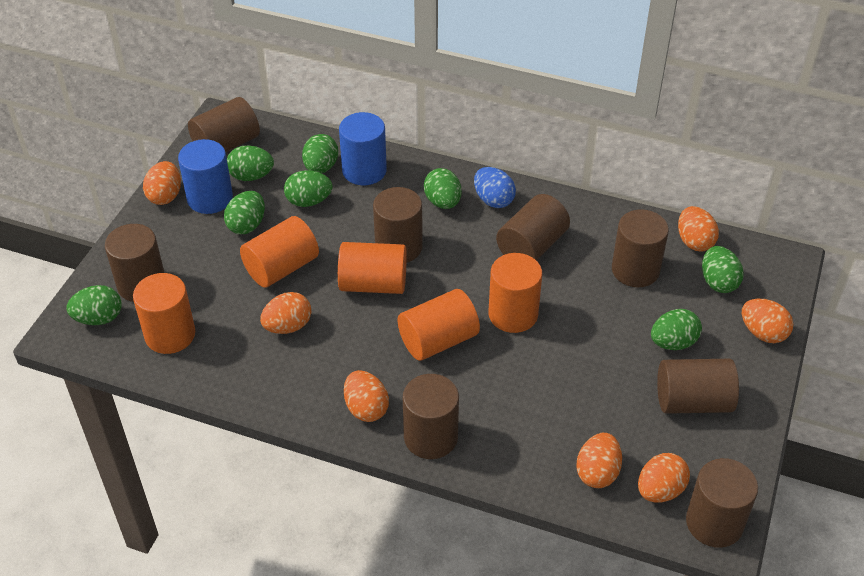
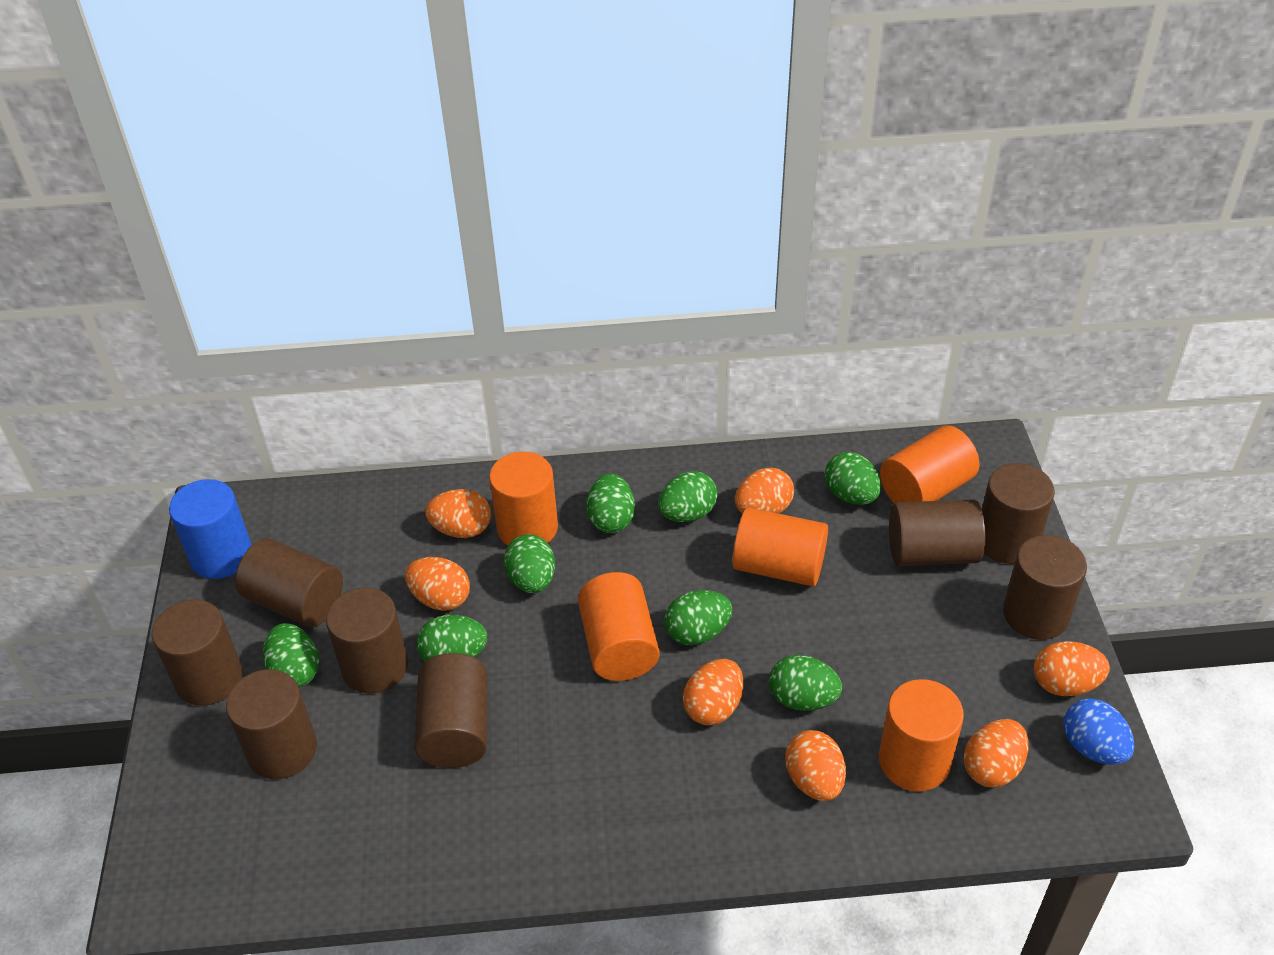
blue cylinder: [178,139,233,214] [339,112,387,185] = 2 -> [169,479,252,579] = 1

